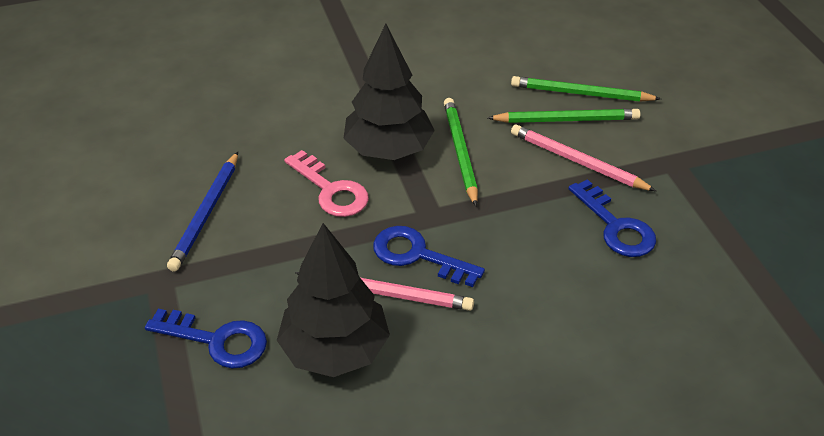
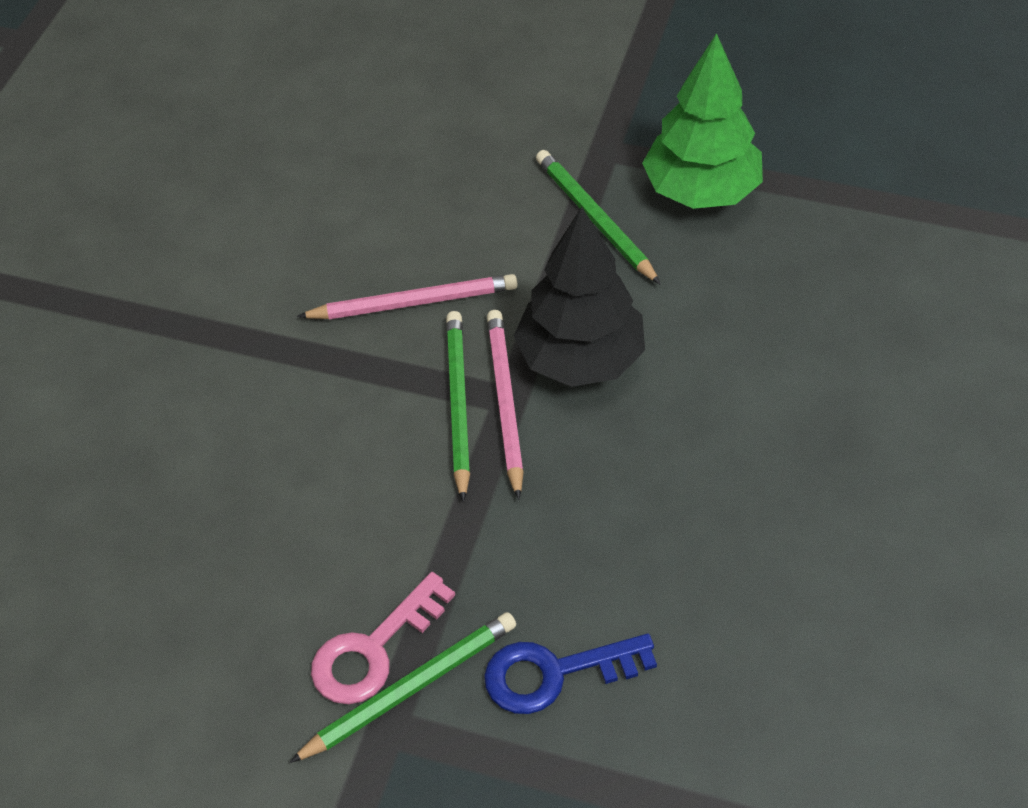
black tree: [277,223,390,377] [343,24,435,160] = 2 -> [514,207,645,387] = 1
blue key: [145,309,267,369] [373,226,485,287] [568,179,656,257] = 3 -> [484,634,657,714] = 1
blue pencil: [167,152,238,271] = 1 -> none = 0
green tree: none = 0 -> [642,33,763,209] = 1

